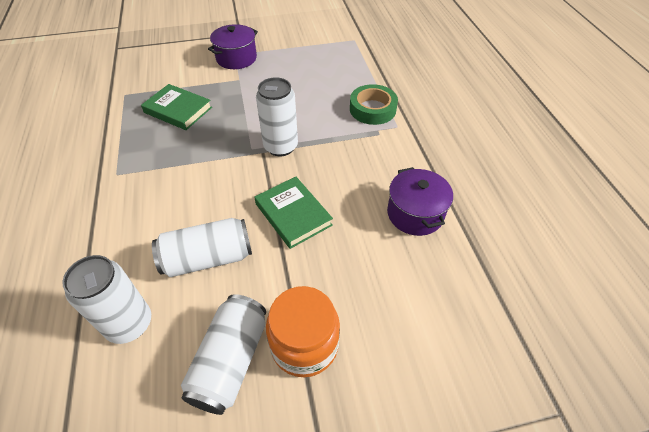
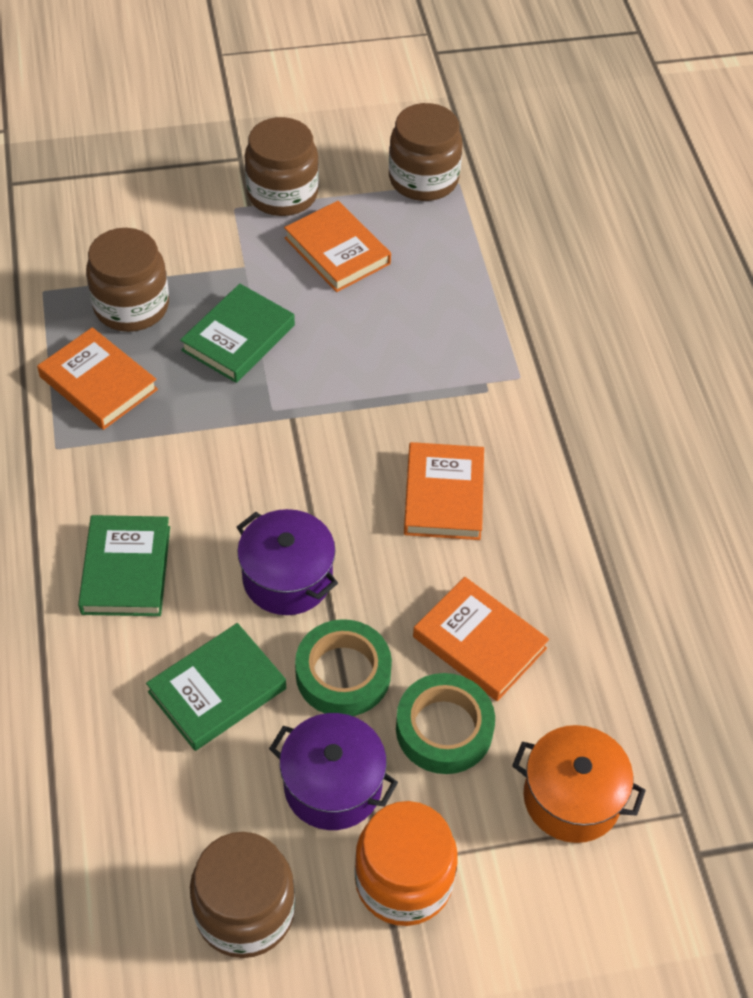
brown jar: none = 0 -> [86,228,169,332] [190,832,295,958] [245,117,319,216] [389,103,463,201] = 4
green book: [141,84,212,130] [254,177,333,249] = 2 -> [78,515,170,616] [146,623,286,751] [180,284,295,383] = 3
green tape: [350,84,398,125] = 1 -> [295,619,392,716] [396,673,495,774] = 2
orange book: none = 0 -> [37,327,158,430] [284,201,391,292] [404,442,484,540] [413,577,549,701] = 4
orange pot: none = 0 -> [512,725,646,843] = 1
white can: [62,255,151,344] [152,218,252,277] [181,294,266,415] [256,77,298,156] = 4 -> none = 0

